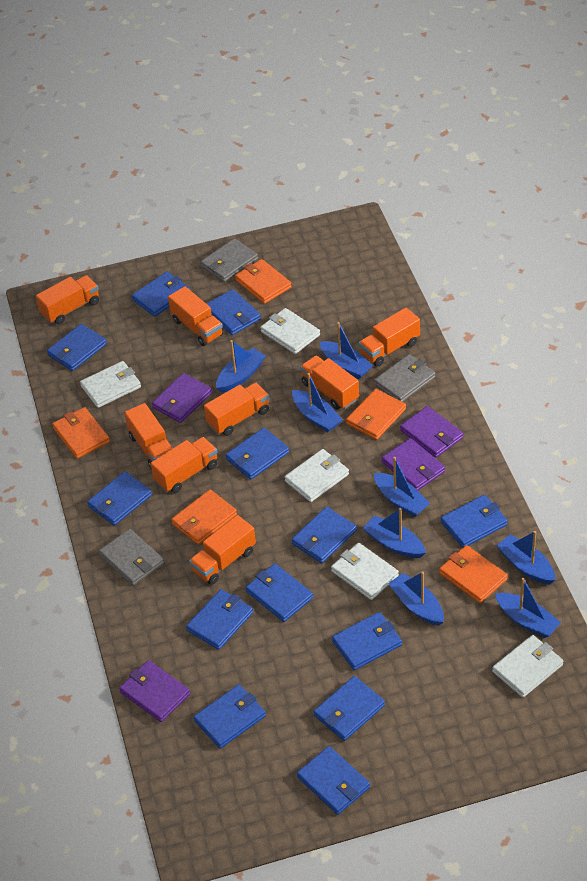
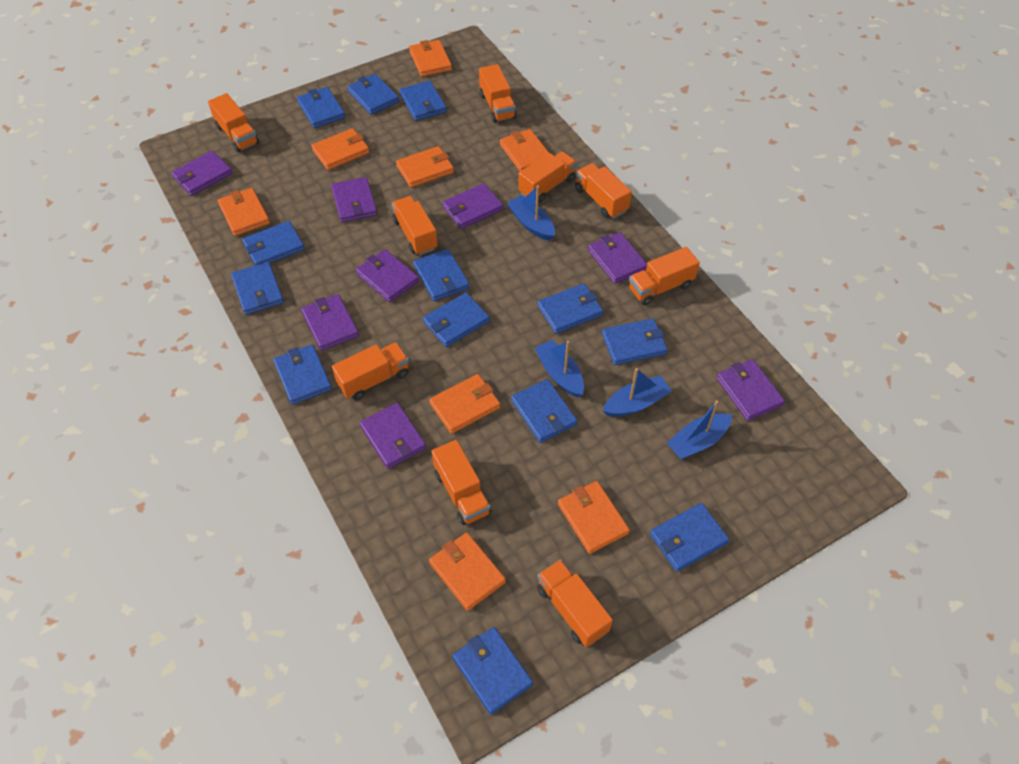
blue boat: [216,340,266,393] [292,373,343,432] [319,322,373,379] [363,508,426,558] [374,457,430,517] [388,571,444,626] [495,578,561,638] [497,531,556,585] = 8 -> [507,186,555,241] [535,340,584,397] [603,368,672,417] [667,400,732,459] = 4
grey wallet: [99,529,164,586] [201,238,258,282] [374,354,435,402] = 3 -> none = 0
orange truck: [36,275,99,324] [125,403,173,468] [151,437,218,493] [168,286,224,346] [189,515,256,585] [204,383,269,436] [300,355,359,409] [359,308,420,367] = 8 -> [208,93,259,152] [332,342,409,400] [391,196,438,255] [432,440,491,525] [479,64,516,123] [518,151,577,203] [537,559,613,647] [575,163,632,218] [629,247,700,305] = 9
orange wallet: [52,407,110,459] [171,489,237,545] [235,259,292,304] [346,389,406,440] [439,545,508,603] = 5 -> [218,188,270,236] [311,128,369,170] [396,146,454,188] [409,40,452,77] [429,374,500,434] [429,532,506,611] [500,129,549,171] [558,481,630,554] = 8
purple wallet: [119,660,190,722] [152,373,212,423] [382,438,445,490] [400,406,463,458] = 4 -> [171,151,233,196] [301,294,359,351] [331,177,377,223] [356,249,419,302] [360,403,426,469] [442,183,503,229] [588,232,647,284] [717,359,785,421] = 8
white wallet: [80,361,141,408] [260,308,320,354] [285,449,349,502] [331,543,399,600] [492,635,563,698] = 5 -> none = 0

